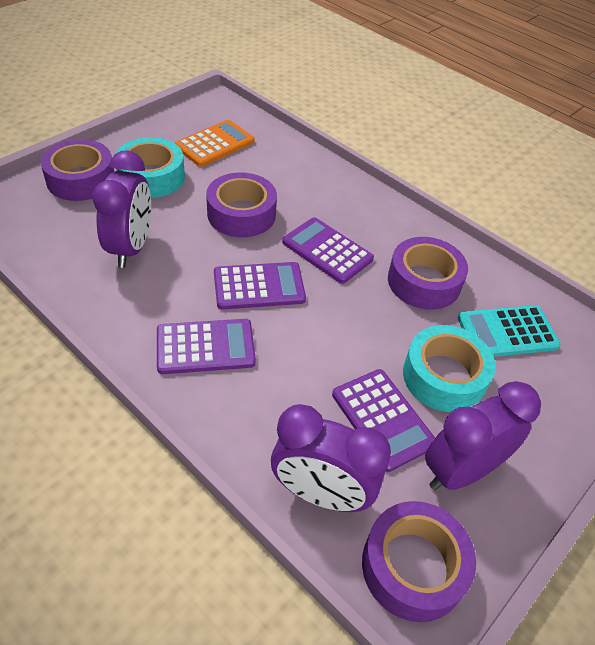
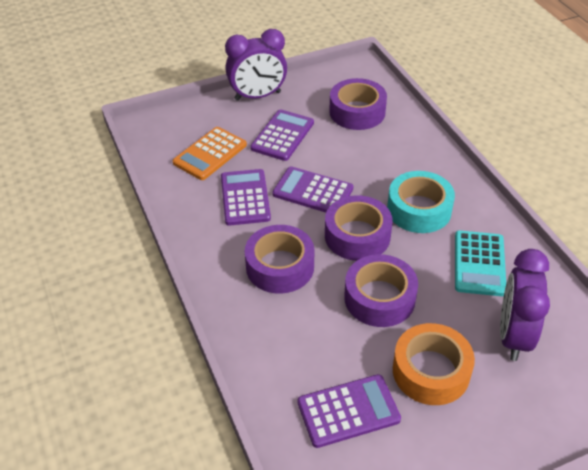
orange tape: none = 0 -> [393,323,475,405] = 1
purple clock: [92,150,151,268] [271,404,391,512] [425,381,541,490] = 3 -> [225,29,287,101] [500,249,550,361] = 2
turquoise tape: [116,137,185,198] [403,325,495,412] = 2 -> [387,171,455,233] = 1

